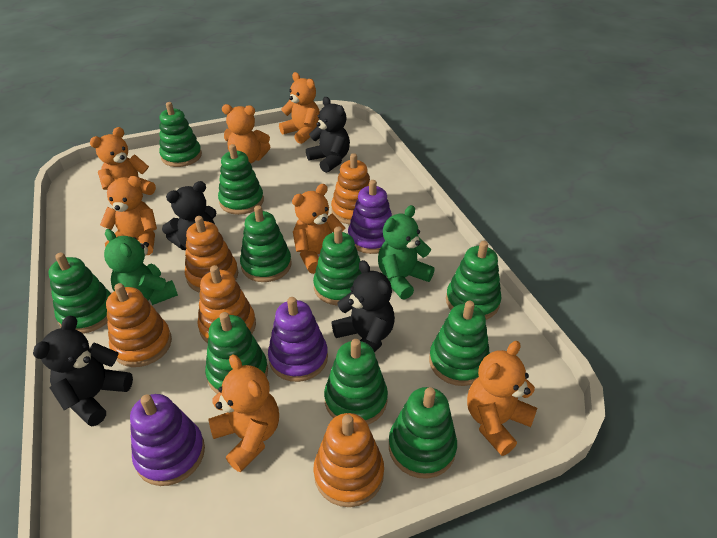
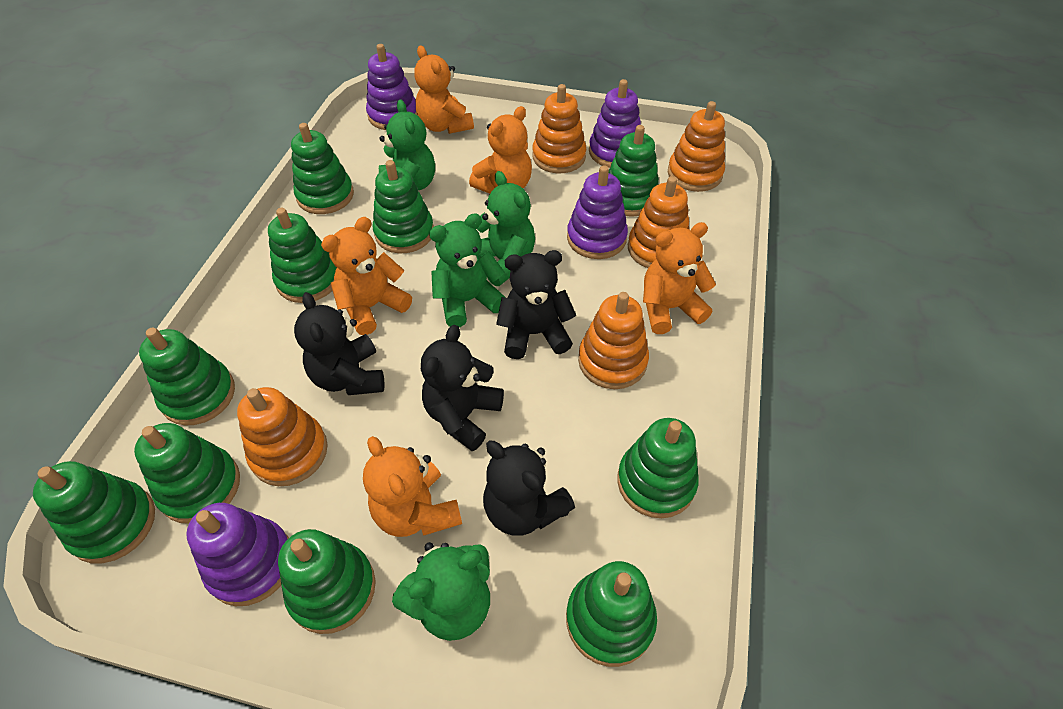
green teddy bear: [104,229,178,305] [378,205,435,300] = 2 -> [379,99,435,190] [392,542,490,641] [429,213,506,327] [477,171,535,286] = 4
orange teddy bear: [90,127,156,195] [100,175,157,256] [208,354,279,472] [222,104,271,164] [279,72,320,144] [292,184,345,274] [467,341,537,456] = 7 -> [321,217,412,335] [363,436,462,537] [414,45,474,134] [469,106,532,194] [643,222,716,334] = 5
purple stacking toy: [130,394,205,486] [268,297,328,382] [348,180,392,254] = 3 -> [186,503,289,606] [366,44,418,130] [567,165,628,259] [589,79,641,168] = 4

